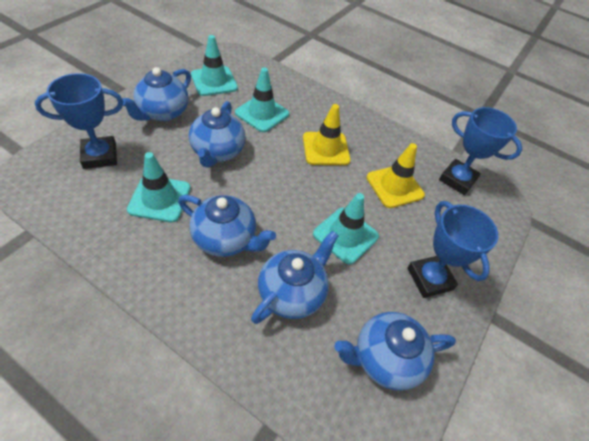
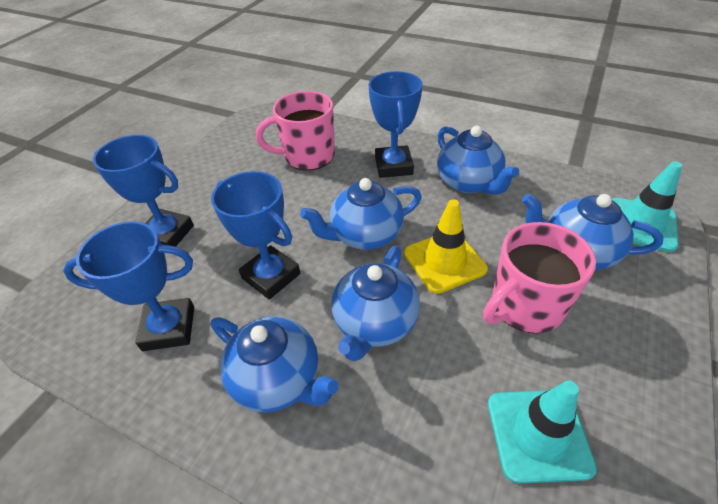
blue trophy: [35,73,123,169] [408,201,498,298] [439,107,522,195] = 3 -> [63,221,194,351] [93,135,194,247] [211,171,300,299] [369,71,423,178] = 4
pink mug: none = 0 -> [256,91,335,171] [483,222,596,333] = 2
turquoise traffic cone: [127,152,190,223] [191,35,238,96] [235,68,289,132] [313,193,379,265] = 4 -> [488,381,597,483] [612,161,682,252] = 2
yellow traffic cone: [303,104,351,165] [366,143,425,208] = 2 -> [404,199,488,294] = 1

